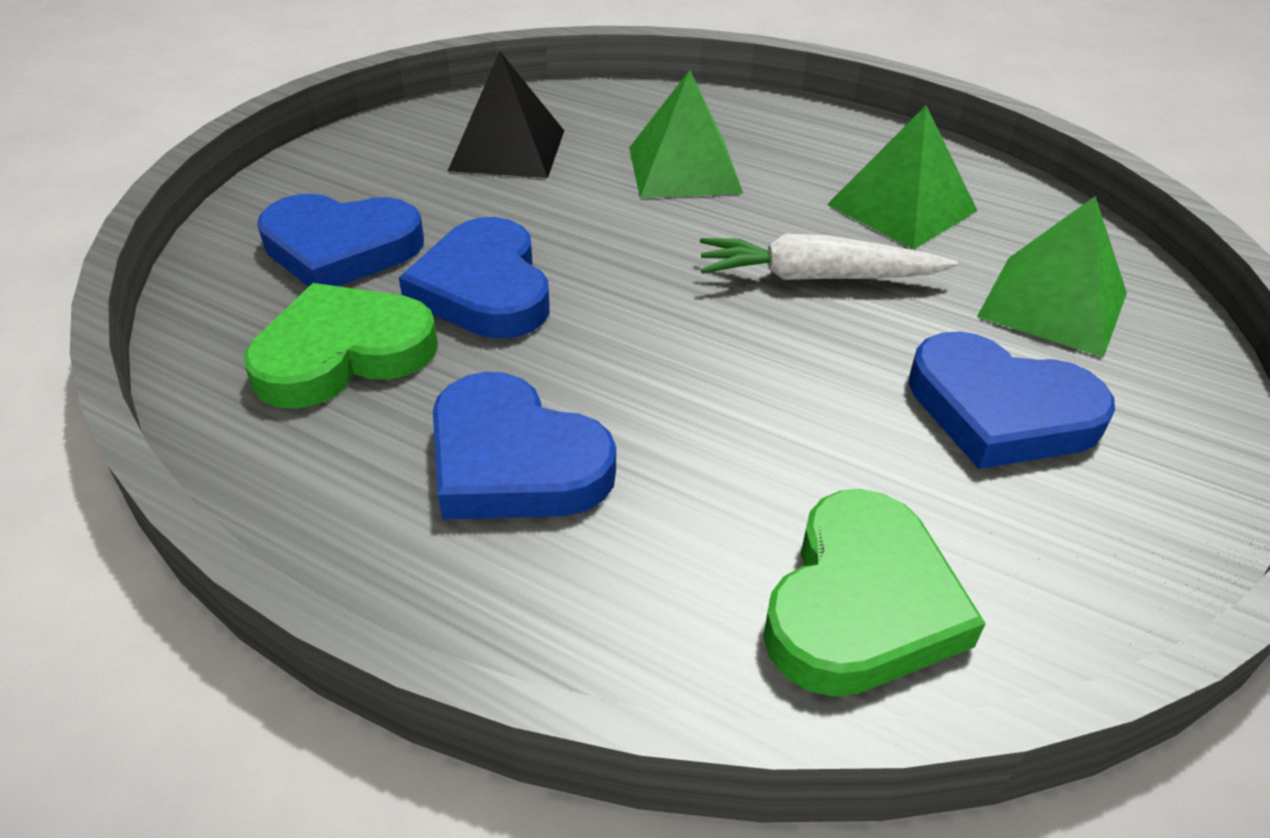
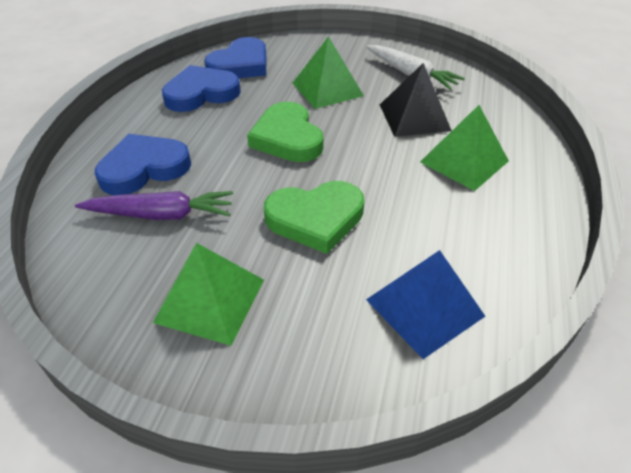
blue heart: [257,194,424,287] [399,217,549,338] [433,372,616,520] [909,331,1115,469] = 4 -> [95,134,191,195] [162,65,241,112] [204,37,266,78] = 3
blue pyramid: none = 0 -> [366,250,485,359] = 1
purple carrot: none = 0 -> [75,191,233,220] = 1

